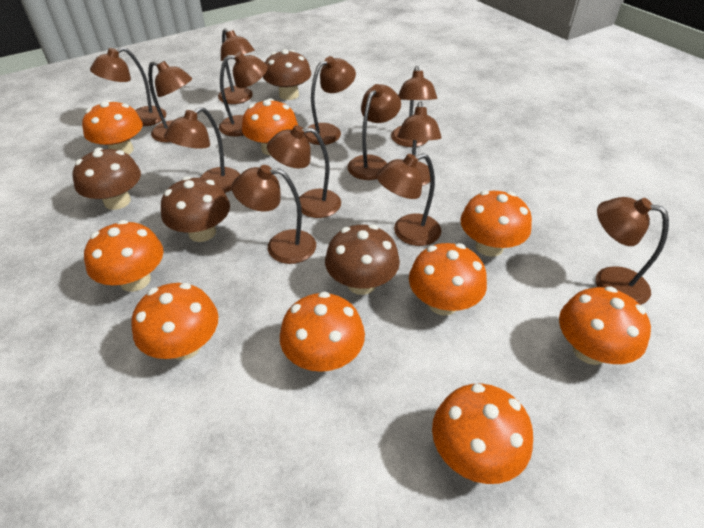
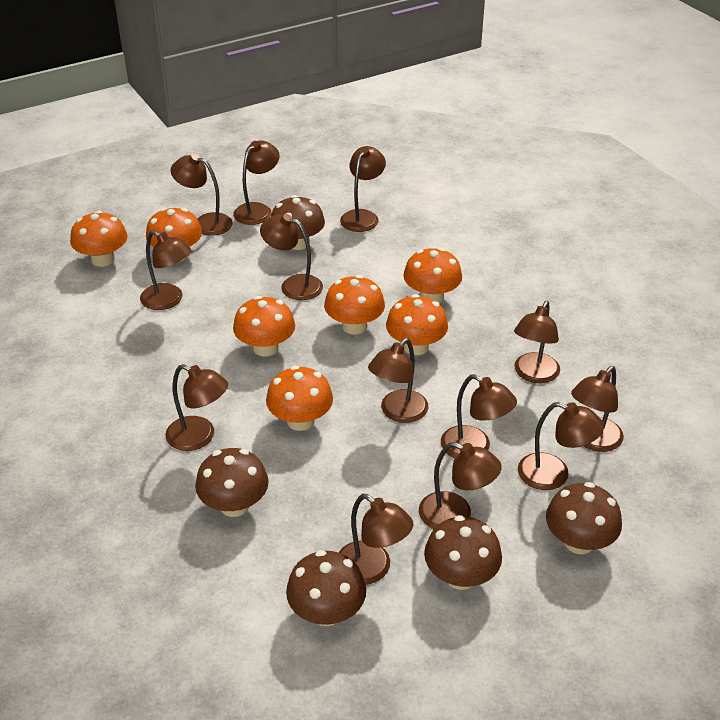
brown mushroom: [72,148,141,210] [161,176,230,242] [263,49,311,100] [325,224,400,295] = 4 -> [195,448,269,517] [271,195,325,250] [286,550,366,626] [424,515,502,590] [546,482,622,554] = 5
orange mushroom: [82,100,143,155] [84,220,164,292] [131,283,218,360] [242,98,298,155] [280,292,365,372] [409,243,487,315] [432,384,533,484] [460,190,532,257] [559,286,651,365] = 9 -> [70,210,127,267] [146,208,202,261] [233,296,295,356] [266,366,333,431] [324,275,385,334] [386,294,448,355] [403,248,462,303] = 7

